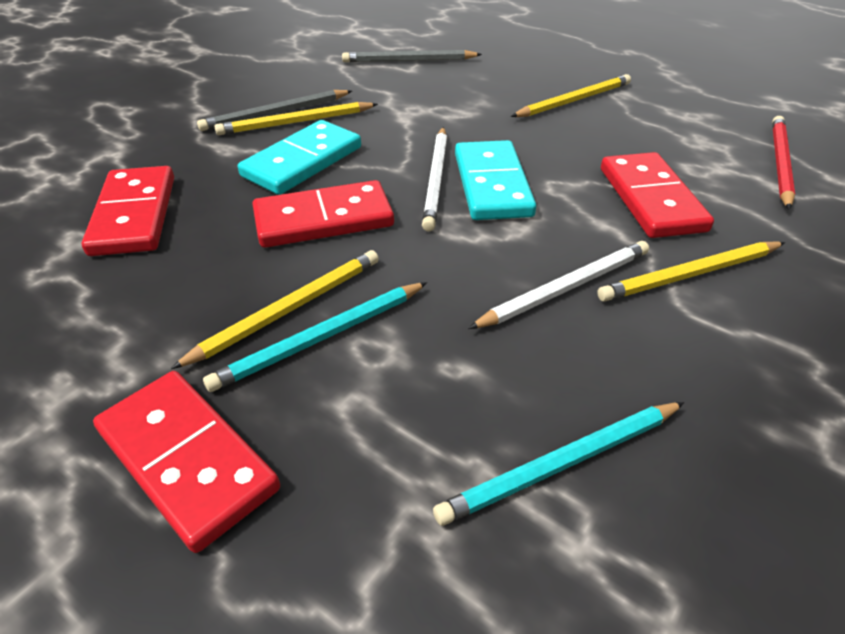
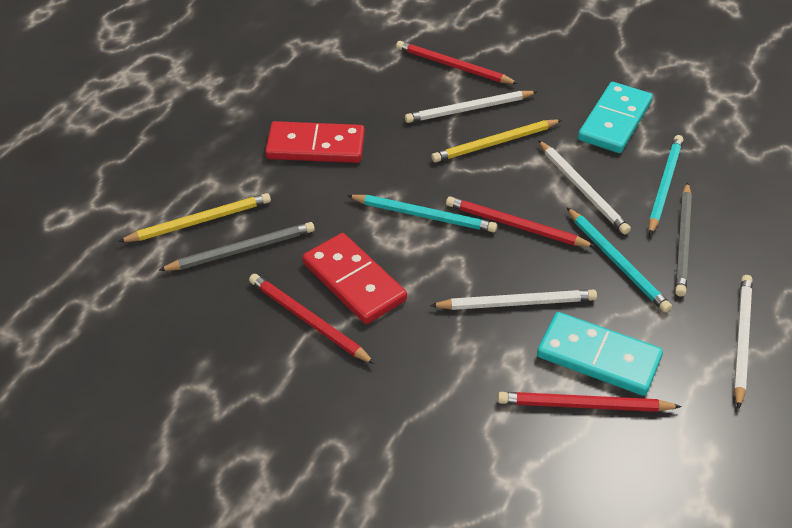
red domino: [81,166,174,256] [93,371,280,553] [252,180,394,248] [601,152,714,238] = 4 -> [265,121,365,163] [302,233,407,324] = 2
red pencil: [772,116,795,210] = 1 -> [249,274,375,364] [396,41,518,84] [446,196,596,247] [498,392,682,412] = 4
turquoise pencil: [203,282,427,392] [433,402,685,526] = 2 -> [347,195,497,232] [567,207,672,313] [649,135,683,235] = 3
white pencil: [422,127,447,231] [468,241,649,329] = 2 -> [405,91,537,123] [430,290,597,310] [538,140,631,234] [734,275,752,409] = 4
yellow pencil: [171,250,379,369] [214,102,378,135] [511,74,631,117] [597,241,785,301] = 4 -> [118,193,271,242] [431,119,562,163] = 2

